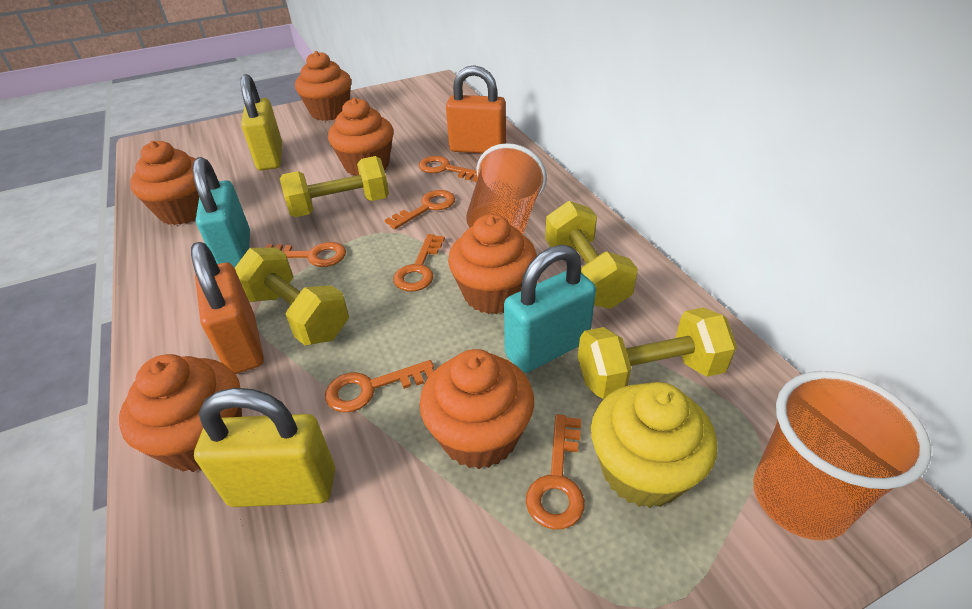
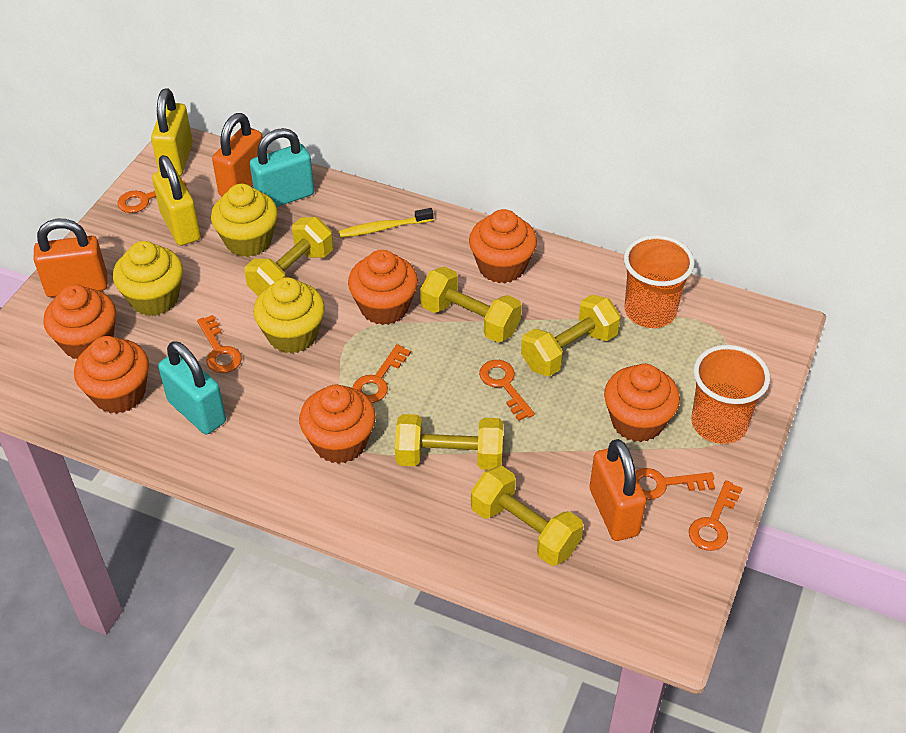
orange padlock: [191,242,264,374] [446,65,506,153] = 2 -> [33,219,108,297] [212,113,263,196] [590,439,646,541] = 3
yellow cupcake: [591,382,717,508] = 1 -> [113,241,183,316] [211,184,278,257] [253,277,325,354] = 3
yellow dumbbell: [235,248,349,346] [280,156,389,217] [545,201,638,309] [578,308,737,399] = 4 -> [245,217,333,296] [395,414,503,470] [420,266,522,343] [471,466,584,566] [521,295,621,377] = 5
yellow toothbrush: none = 0 -> [339,208,434,238] = 1

